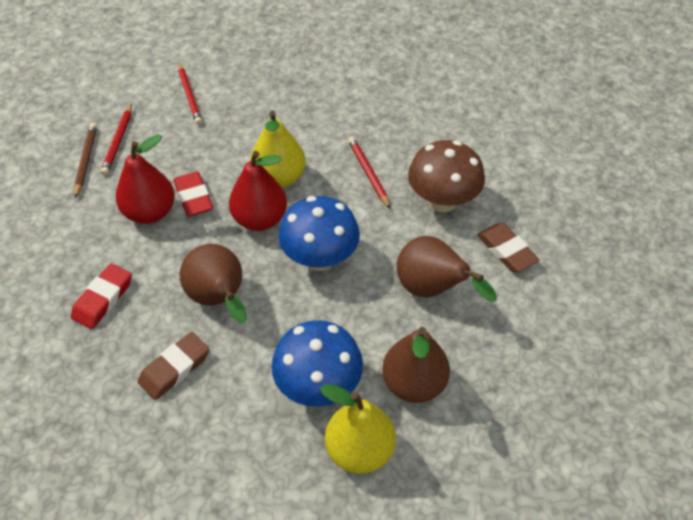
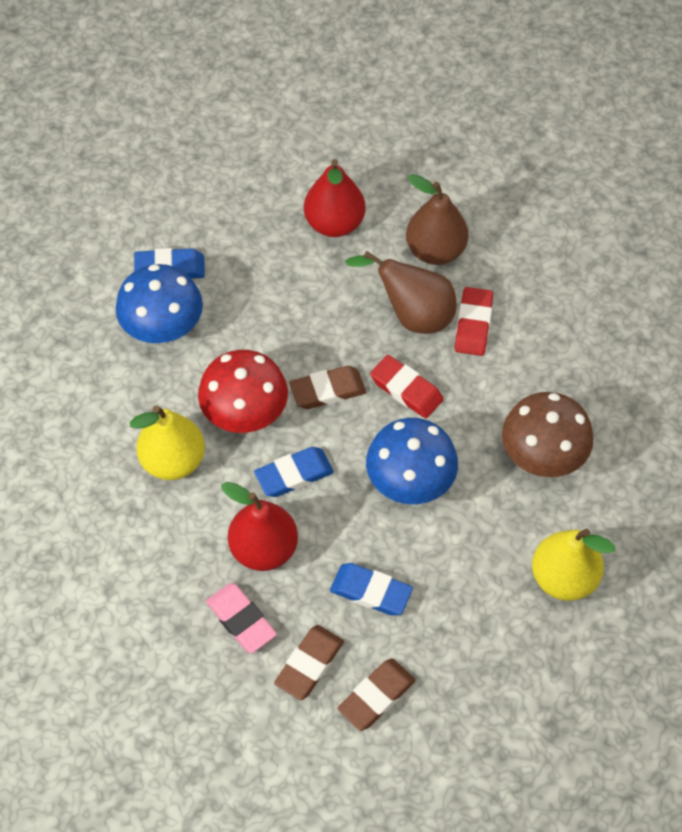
blue eraser: none = 0 -> [134,248,205,279] [254,447,334,497] [330,563,413,616] = 3
brown eraser: [138,332,209,400] [477,223,539,272] = 2 -> [274,625,344,700] [289,366,366,409] [338,659,415,731] = 3
brown pear: [180,244,247,324] [382,327,450,403] [397,236,497,302] = 3 -> [345,251,457,334] [406,174,469,265] = 2
brown pencil: [74,123,97,198] = 1 -> none = 0
pink eraser: none = 0 -> [206,583,277,653] = 1
red mushroom: none = 0 -> [198,350,288,433] = 1
red pencil: [101,104,132,175] [178,63,202,125] [348,137,390,209] = 3 -> none = 0

